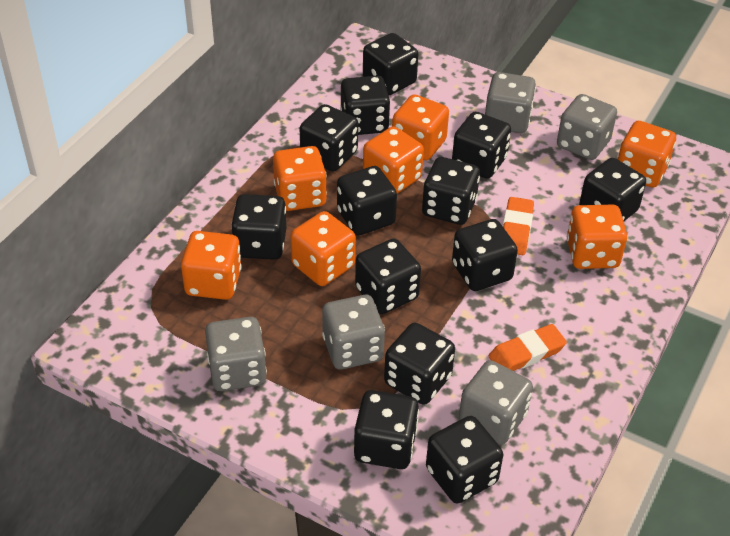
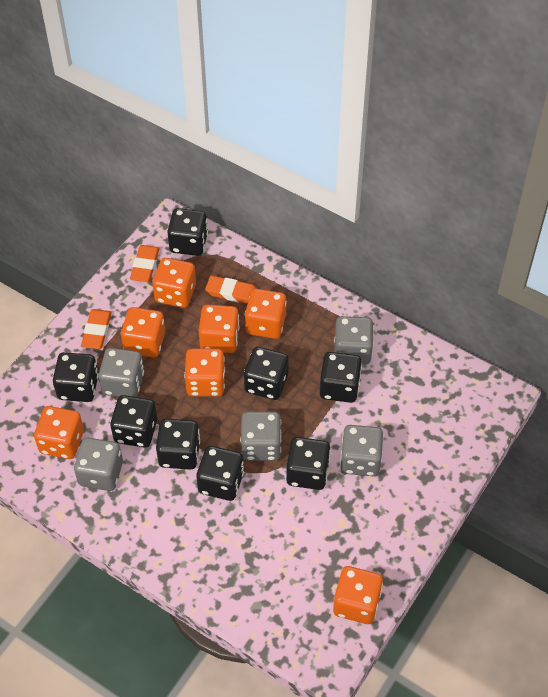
black dice: [231,194,286,260] [300,104,358,172] [337,166,397,235] [340,76,390,135] [354,390,419,469] [355,239,421,314] [363,33,418,96] [384,323,455,405] [422,157,480,225] [426,416,503,504] [452,112,511,179] [452,219,518,291] [579,158,646,221] = 13 -> [53,352,98,402] [110,395,157,448] [156,419,200,470] [167,208,208,256] [196,446,244,501] [244,347,289,400] [286,437,330,490] [320,352,362,403] = 8
orange eraser: [489,324,567,371] [503,197,534,255] = 2 -> [81,309,111,349] [130,245,160,282] [205,276,257,304] = 3

